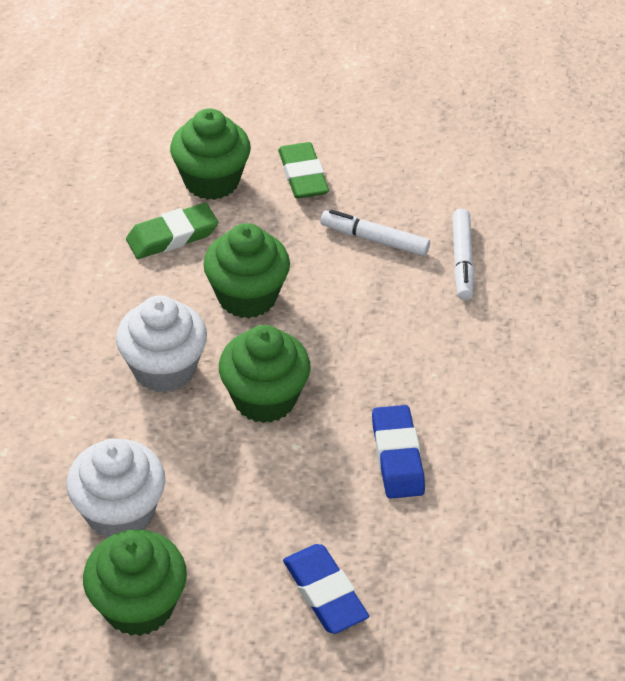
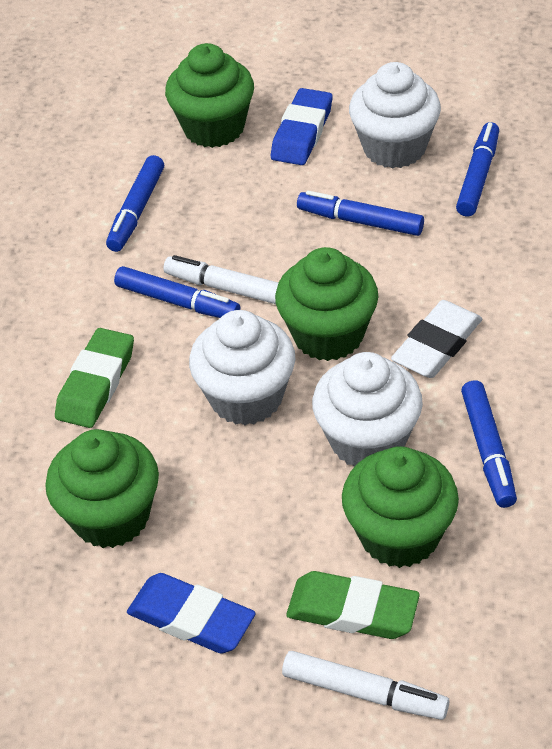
blue marker: none = 0 -> [106,155,164,252] [114,266,240,318] [297,190,424,236] [456,122,499,216] [461,380,517,508] = 5
white cupcake: [66,438,165,538] [116,295,207,393] = 2 -> [189,310,295,425] [312,352,423,467] [349,62,441,169] = 3
white eraser: none = 0 -> [391,300,482,378] = 1

